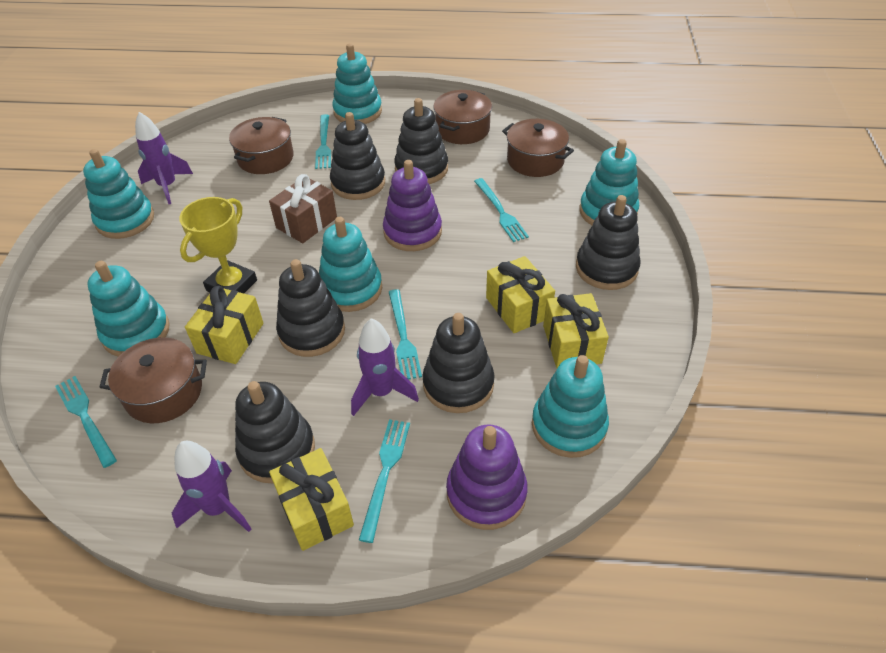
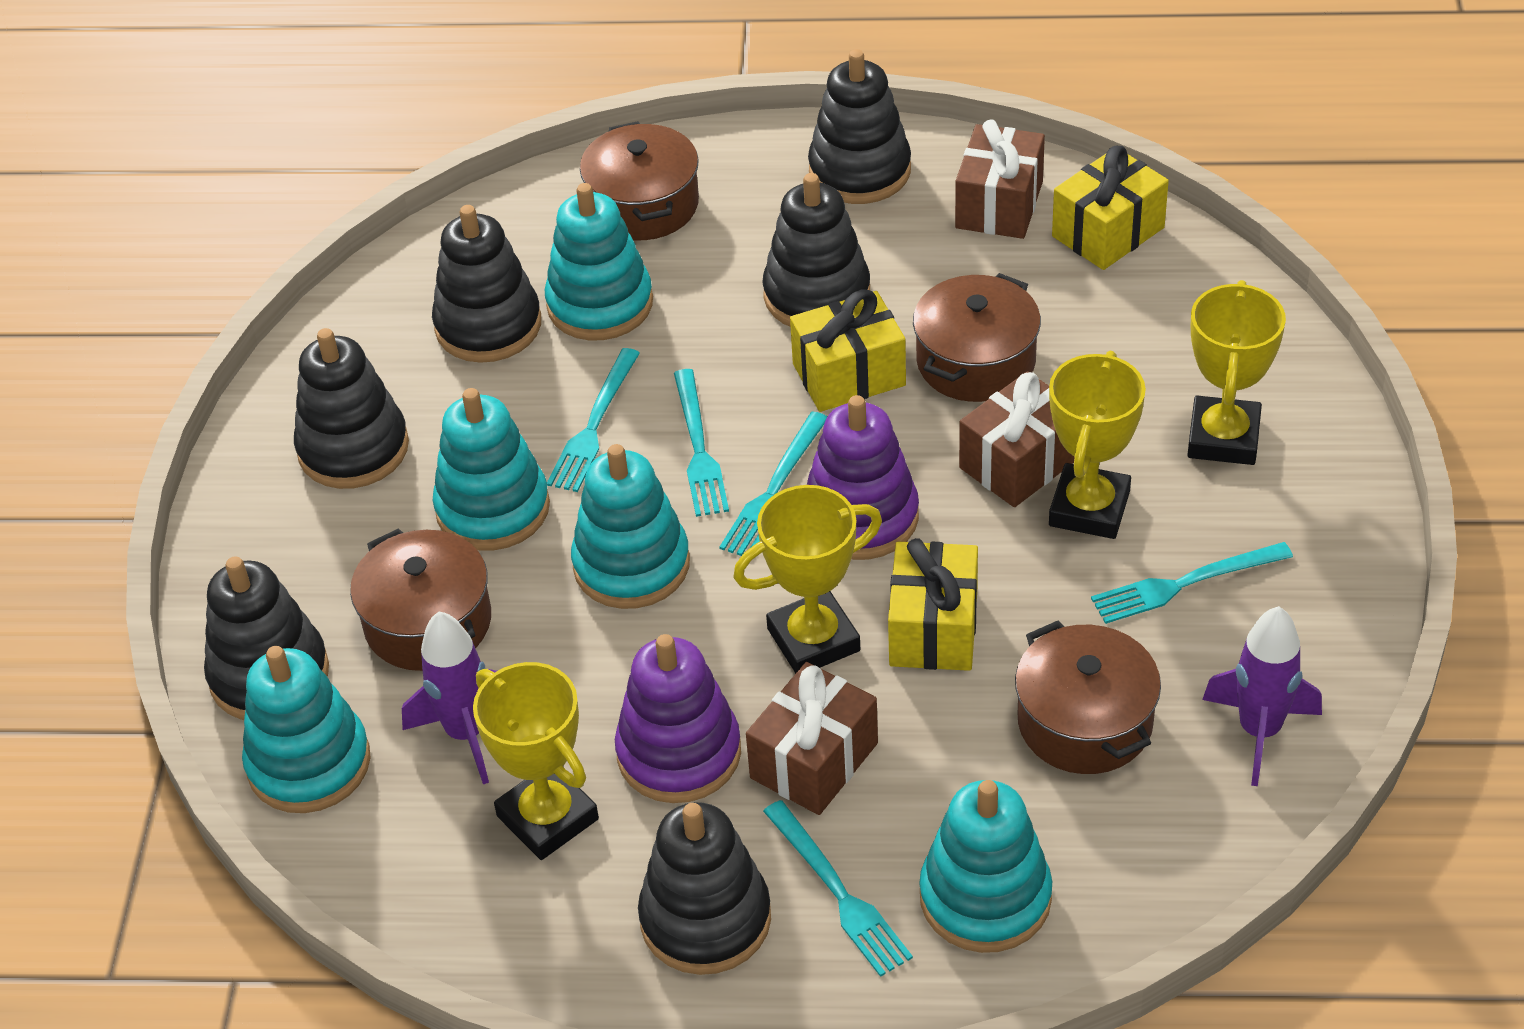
brown gift: [269,174,337,243] = 1 -> [746,662,878,815] [955,119,1045,239] [959,371,1074,507] = 3
purple rocket: [135,112,193,204] [172,441,251,532] [351,318,419,416] = 3 -> [402,612,497,784] [1202,606,1322,786] = 2
turquoise stacking toy: [83,149,154,239] [87,261,170,357] [319,217,382,312] [332,43,382,124] [532,355,609,458] [579,139,639,226] = 6 -> [242,646,371,813] [433,388,550,551] [545,183,653,340] [571,444,690,609] [919,780,1052,953] = 5
yellow gift: [185,286,263,364] [269,448,354,551] [486,256,555,333] [543,293,609,368] = 4 -> [790,289,906,412] [888,538,978,671] [1052,146,1169,270] = 3
yellow trophy: [179,197,257,293] = 1 -> [473,662,599,860] [733,485,882,673] [1049,351,1146,539] [1187,280,1286,465] = 4

